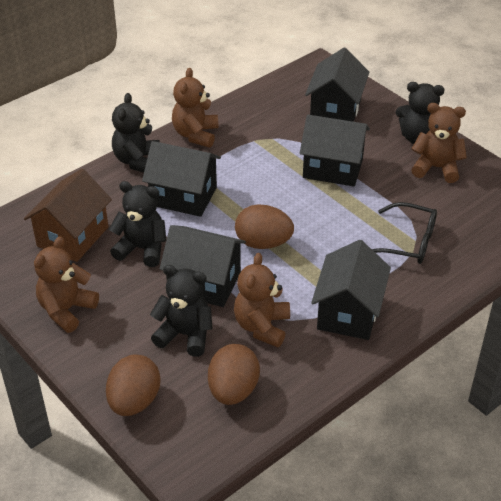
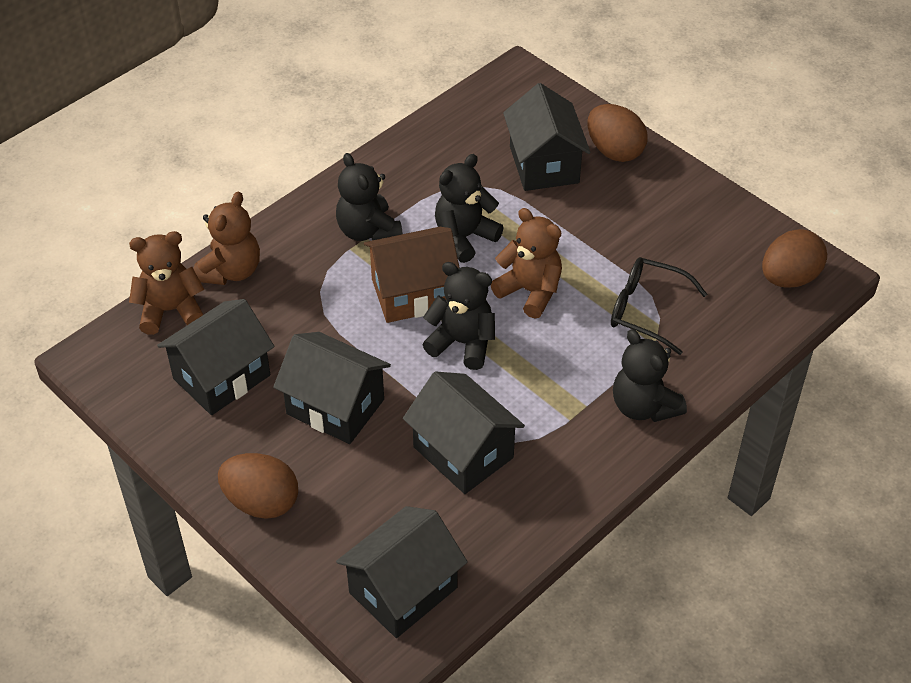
brown teddy bear: [34,236,99,333] [172,68,218,148] [234,253,290,347] [411,103,467,183] = 4 -> [129,231,204,335] [194,192,260,285] [491,208,562,318] = 3

